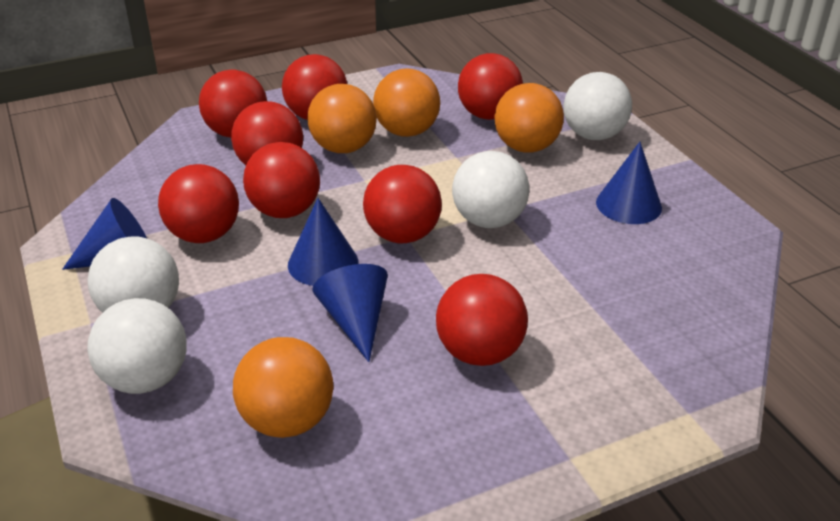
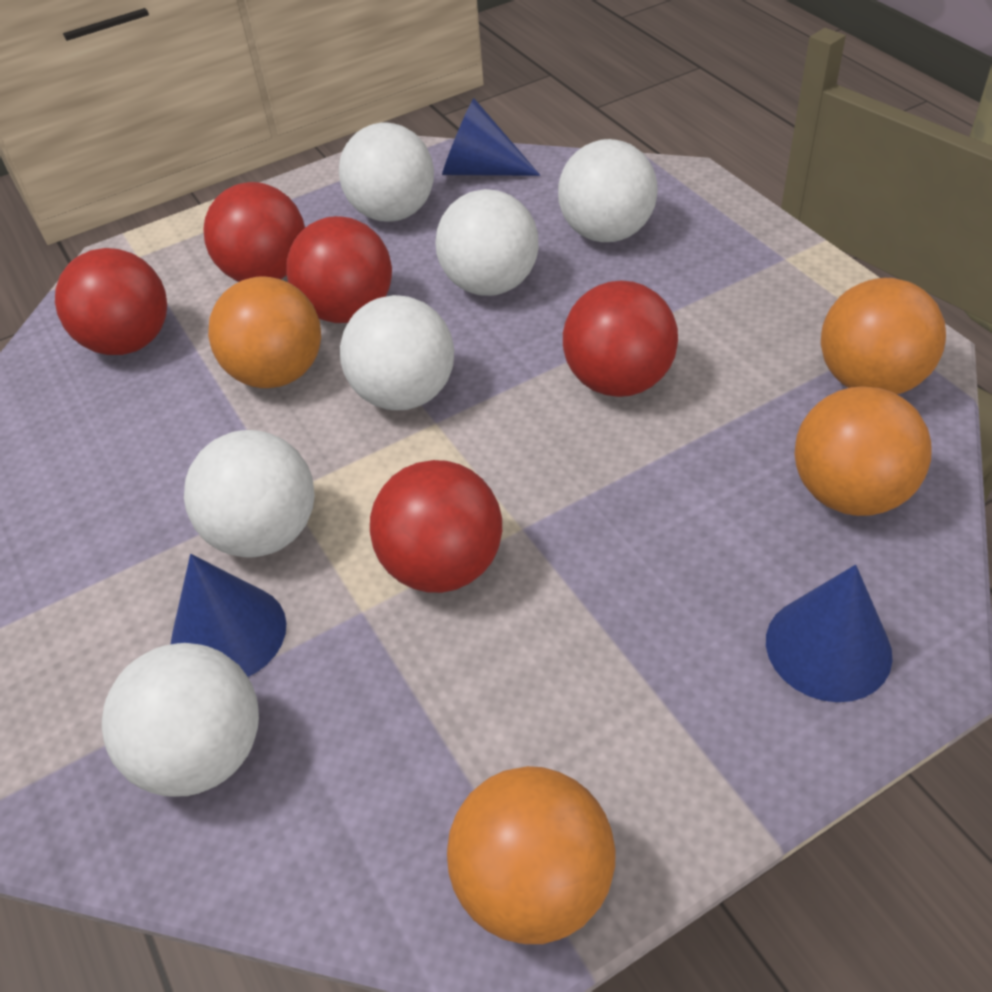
blue cone: [62,198,147,270] [288,198,358,286] [313,264,388,362] [596,142,662,224] = 4 -> [171,554,286,677] [442,98,540,176] [766,565,893,702] = 3
red ball: [158,164,239,243] [199,70,267,138] [231,101,303,165] [243,142,320,218] [282,54,347,120] [363,165,442,243] [436,274,528,366] [458,53,523,120] = 8 -> [55,248,167,355] [203,182,305,282] [286,216,392,323] [370,460,502,593] [563,280,678,397] = 5
white ball: [87,298,187,394] [88,236,179,313] [452,151,529,228] [564,72,632,140] = 4 -> [102,643,259,797] [184,430,315,557] [339,123,434,222] [340,295,454,410] [435,189,539,296] [558,139,658,242] = 6

